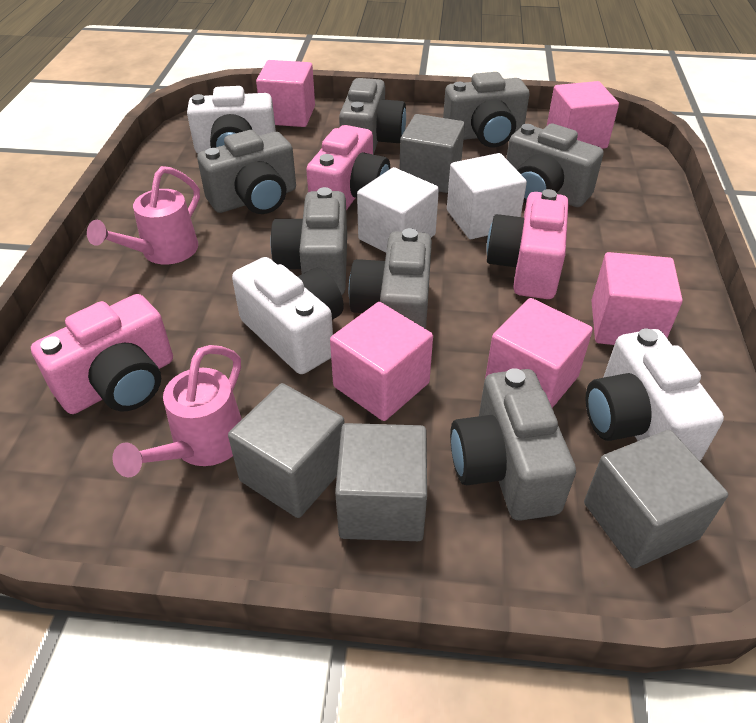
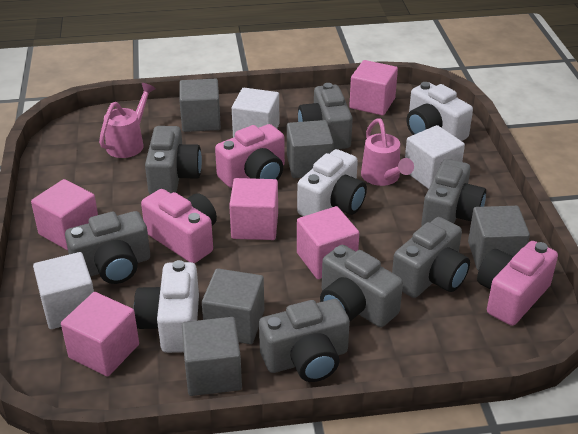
grey cube: [228,383,345,518] [335,423,427,541] [400,114,465,193] [584,430,728,568] = 4 -> [179,79,221,132] [182,317,242,396] [202,268,264,344] [287,120,334,178] [468,206,530,270] = 5
white cube: [357,167,439,253] [447,153,527,239] = 2 -> [33,252,94,329] [232,88,279,138] [405,125,465,189] = 3

